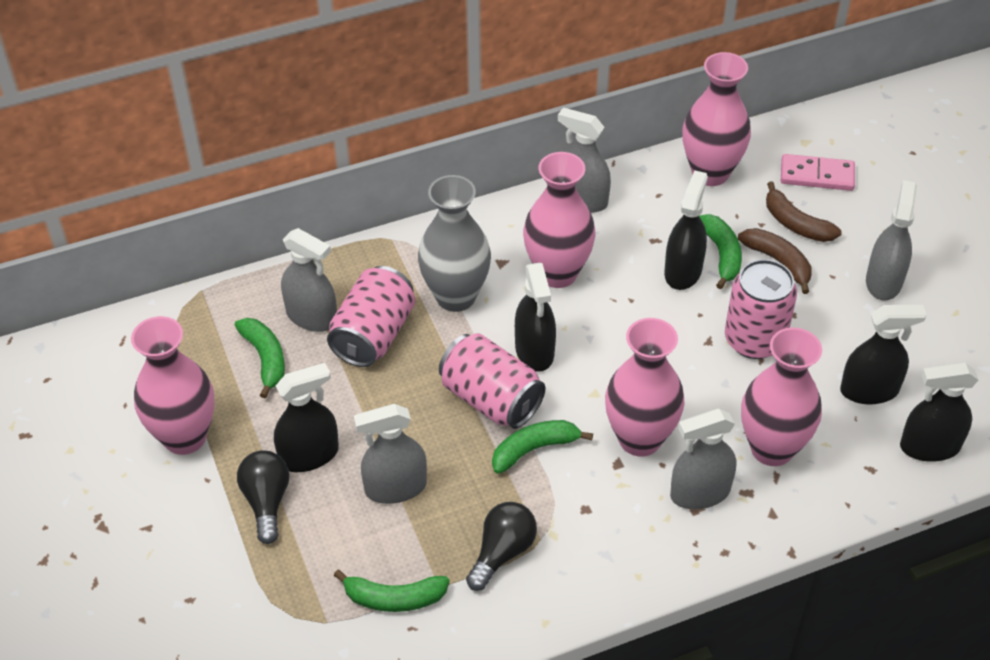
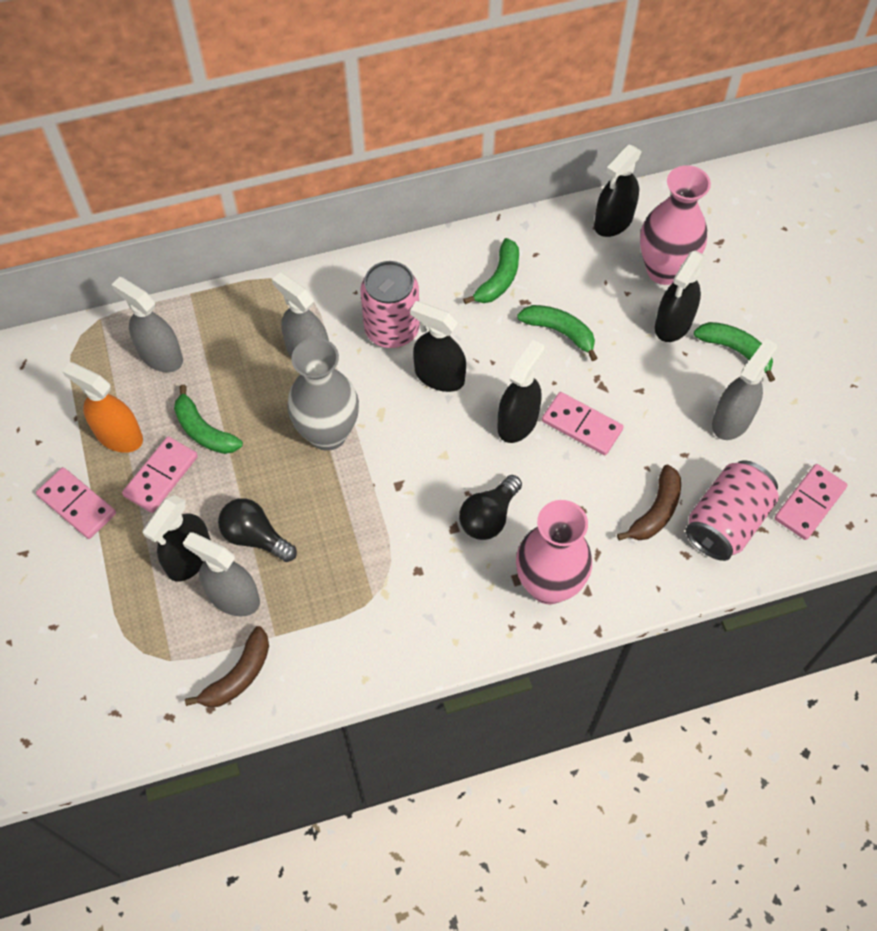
grey spray bottle: [281,228,337,332] [354,404,427,504] [558,107,611,213] [670,409,736,509] [866,180,917,301] = 5 -> [111,277,183,372] [183,532,260,616] [272,272,329,358] [712,338,777,440] = 4
orange spray bottle: none = 0 -> [62,362,143,453] = 1
pink can: [327,266,415,367] [439,333,545,429] [725,259,797,359] = 3 -> [360,261,420,348] [686,460,779,561] = 2
pink domino: [781,154,855,191] = 1 -> [36,467,116,539] [122,436,198,513] [542,392,624,455] [774,464,848,540] = 4
pink vase: [131,316,215,455] [523,152,596,288] [605,318,685,456] [682,52,751,186] [741,327,822,466] = 5 -> [516,500,592,604] [640,165,711,285] = 2

